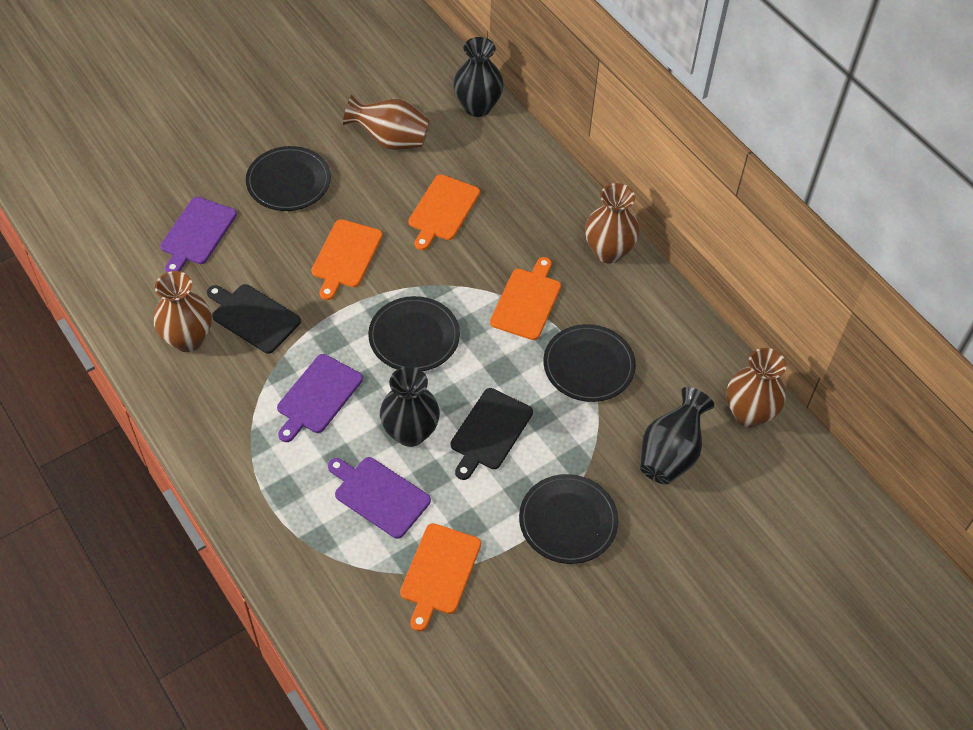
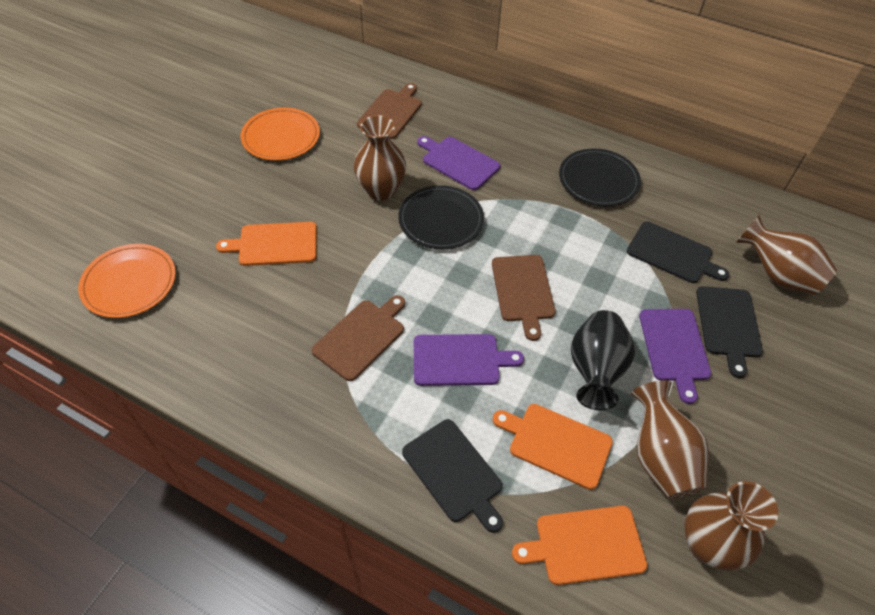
black cutting board: [207,284,301,354] [451,388,533,480] = 2 -> [402,419,503,533] [627,221,729,283] [696,286,763,378] = 3
black plate: [246,146,331,211] [368,296,460,371] [519,474,619,564] [543,324,636,402] = 4 -> [398,185,484,249] [559,148,641,207] = 2
black vase: [380,366,440,447] [453,37,504,117] [640,387,715,484] = 3 -> [571,310,635,410] = 1
brown cutting board: none = 0 -> [312,295,405,381] [357,83,422,139] [492,255,556,341] = 3
orange cutting board: [311,219,383,300] [400,523,481,631] [408,174,480,250] [490,257,561,340] = 4 -> [216,222,317,266] [493,404,613,490] [512,506,647,585] = 3
orange plate: none = 0 -> [78,244,176,318] [241,108,320,161] = 2

